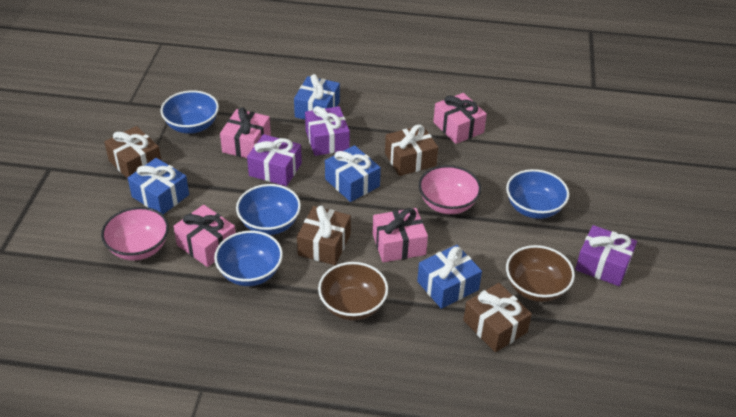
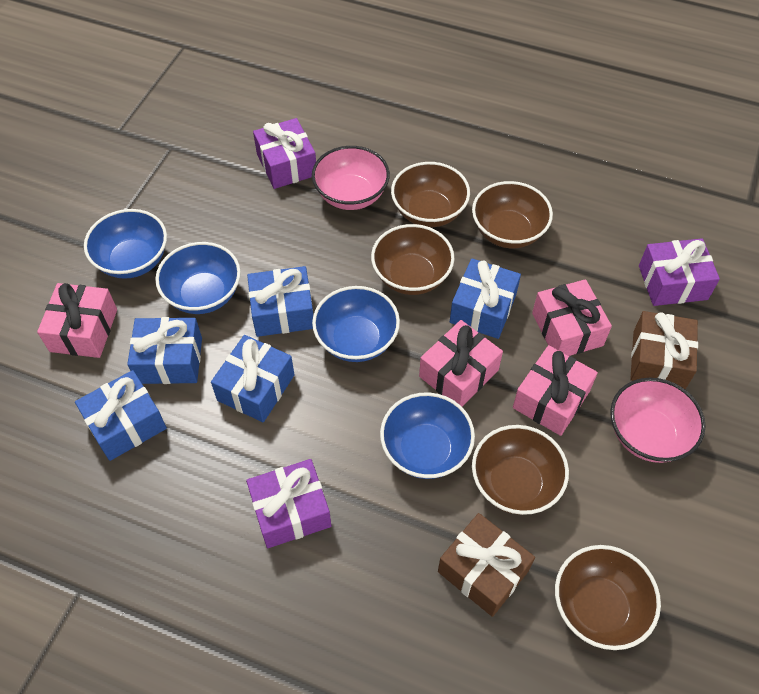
blue gift: [128,158,189,214] [294,74,340,120] [325,145,381,202] [417,245,482,309] = 4 -> [75,370,167,461] [127,317,202,384] [211,335,295,422] [247,266,313,337] [450,258,521,339] = 5
brown bowl: [318,262,388,321] [506,245,575,302] = 2 -> [371,224,455,295] [391,162,470,227] [472,181,553,248] [472,425,569,515] [555,545,661,650] = 5
brown gift: [104,126,161,179] [297,205,351,265] [385,124,438,176] [463,283,532,352] = 4 -> [438,513,535,617] [630,311,698,390] = 2

